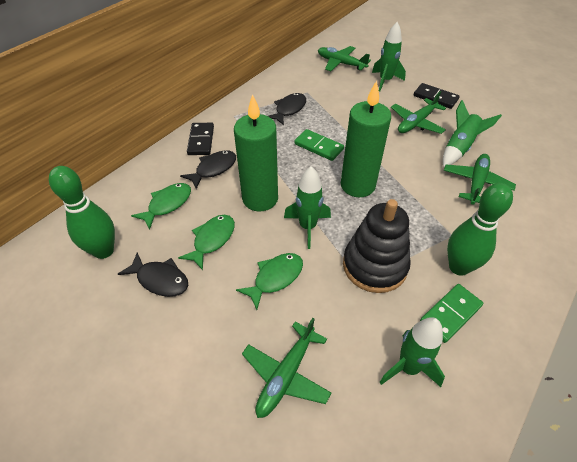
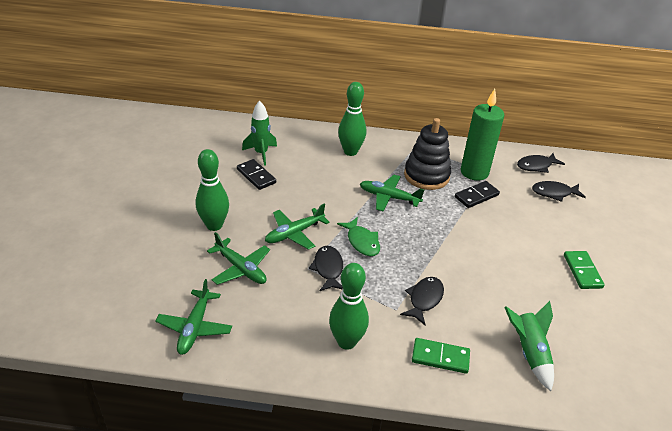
black fish: [118,252,188,297] [180,150,236,189] [268,93,306,125] = 3 -> [309,246,343,291] [400,277,444,325] [517,153,565,173] [532,181,586,202] = 4
green bowling pin: [49,166,115,259] [447,183,513,276] = 2 -> [196,149,229,231] [329,263,369,350] [338,82,366,156] = 3
green candle: [234,94,278,211] [341,81,391,197] = 2 -> [461,89,504,181] = 1
green fish: [131,183,191,230] [178,215,235,270] [236,253,303,310] = 3 -> [337,217,380,256] = 1
green rocket: [284,166,331,249] [372,22,406,91] [379,317,445,387] [443,100,502,168] = 4 -> [242,100,277,166] [504,301,554,391] = 2

